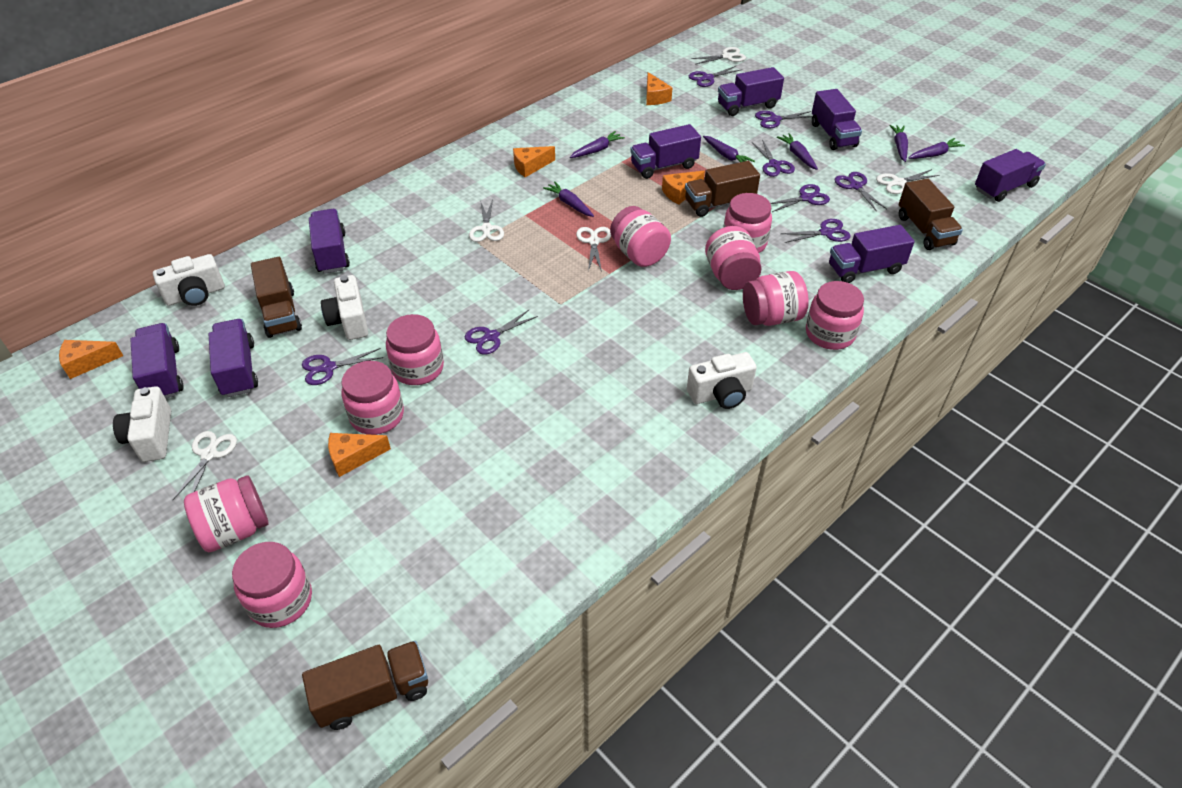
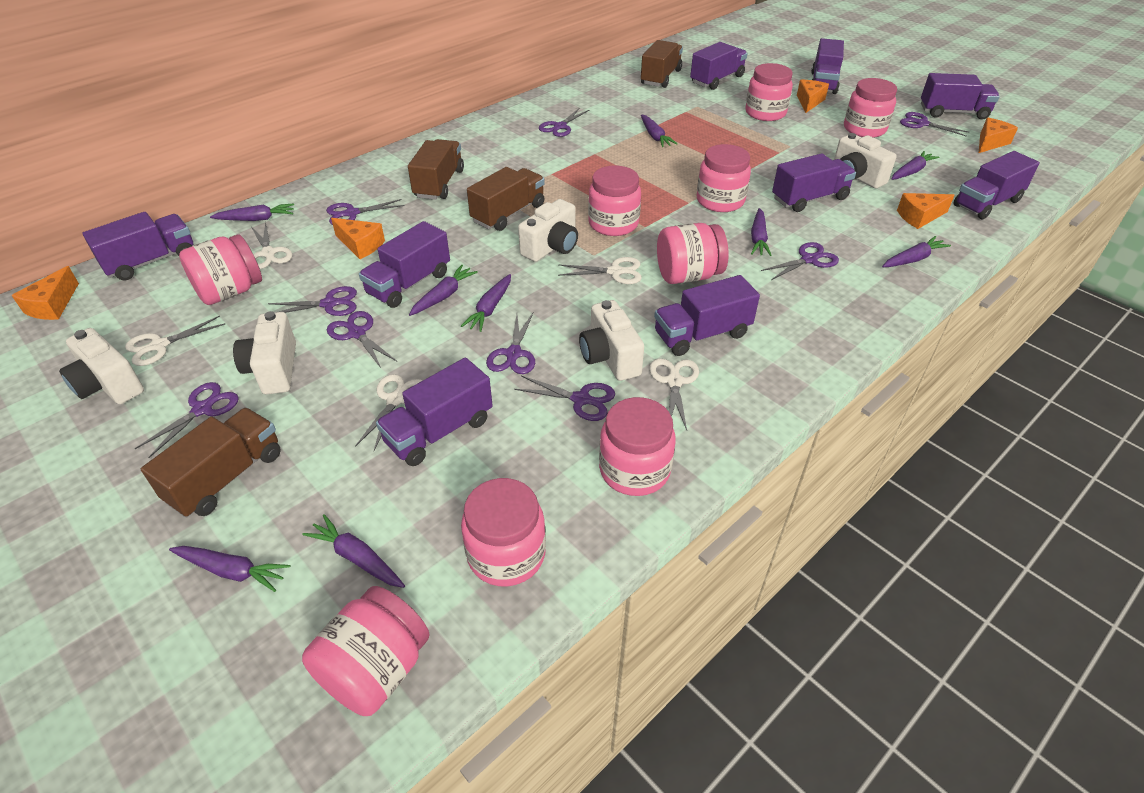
purple carrot: [543,181,594,217] [570,131,625,158] [703,136,755,162] [777,133,818,170] [889,125,908,162] [909,138,965,159] = 6 -> [169,546,290,592] [210,203,294,221] [303,514,405,588] [409,265,478,316] [461,274,511,332] [641,115,677,147] [751,208,772,256] [882,236,951,267] [892,151,939,180] = 9
purple scissors: [302,348,383,385] [465,309,538,355] [689,66,741,87] [752,139,795,177] [755,111,812,129] [770,184,830,212] [780,219,850,243] [835,172,887,212] = 8 -> [135,382,239,458] [268,286,357,316] [326,199,405,225] [327,311,397,368] [486,312,535,374] [514,376,615,421] [539,108,589,137] [761,242,839,280] [900,112,968,137] = 9
purple truck: [130,323,184,398] [209,319,258,397] [309,209,350,274] [630,124,701,179] [718,67,784,116] [812,89,862,150] [829,225,914,283] [975,149,1046,202] = 8 -> [82,212,193,280] [359,221,450,308] [376,357,493,466] [654,275,760,356] [690,42,748,90] [772,153,856,212] [811,38,844,94] [921,73,1000,120] [954,151,1040,219] = 9
white camera: [113,386,171,462] [153,254,225,306] [321,275,368,340] [687,352,757,409] = 4 -> [59,328,144,404] [233,311,296,394] [518,199,578,262] [579,300,644,381] [834,133,897,188] = 5

